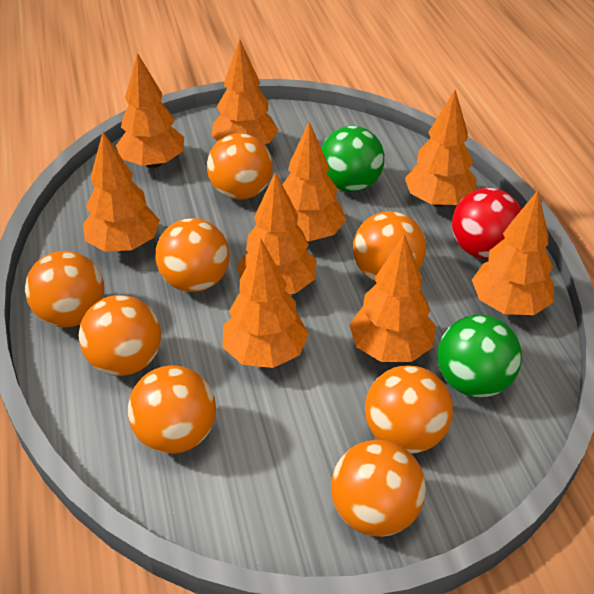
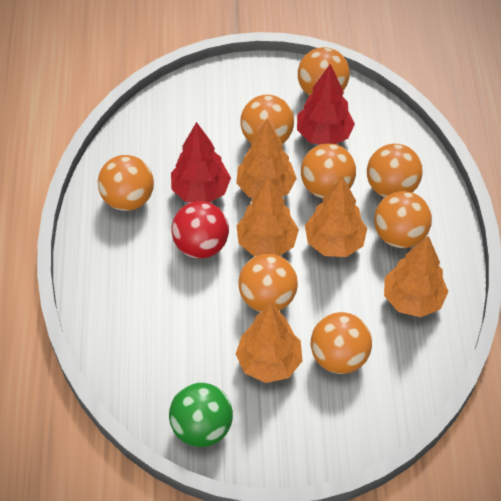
green ball: [321,126,384,192] [438,314,522,398] = 2 -> [169,383,233,447] = 1
orange tree: [83,132,160,252] [116,53,184,168] [211,39,278,145] [223,238,309,368] [237,172,317,294] [282,121,346,241] [349,234,435,362] [405,90,477,207] [472,190,554,315] = 9 -> [236,119,297,198] [236,303,302,383] [237,176,299,257] [305,176,367,257] [384,236,449,317] = 5
red tree: none = 0 -> [171,122,231,203] [297,64,355,145] = 2

